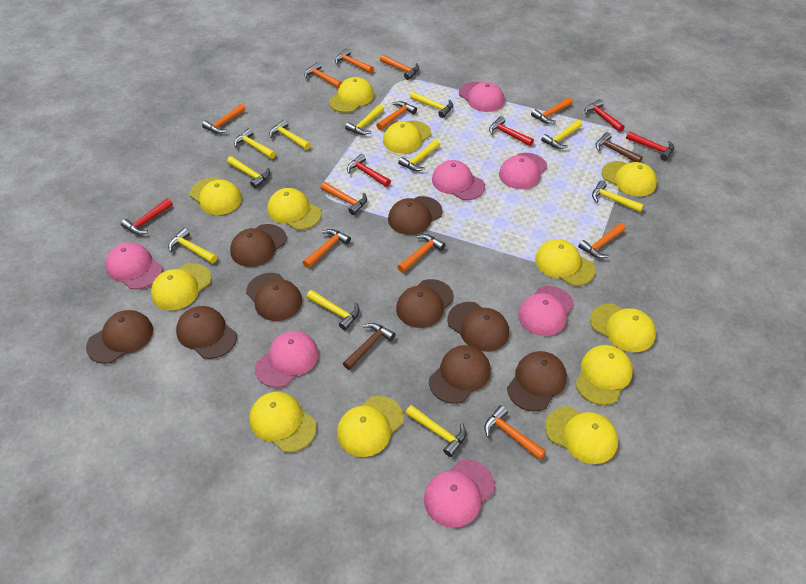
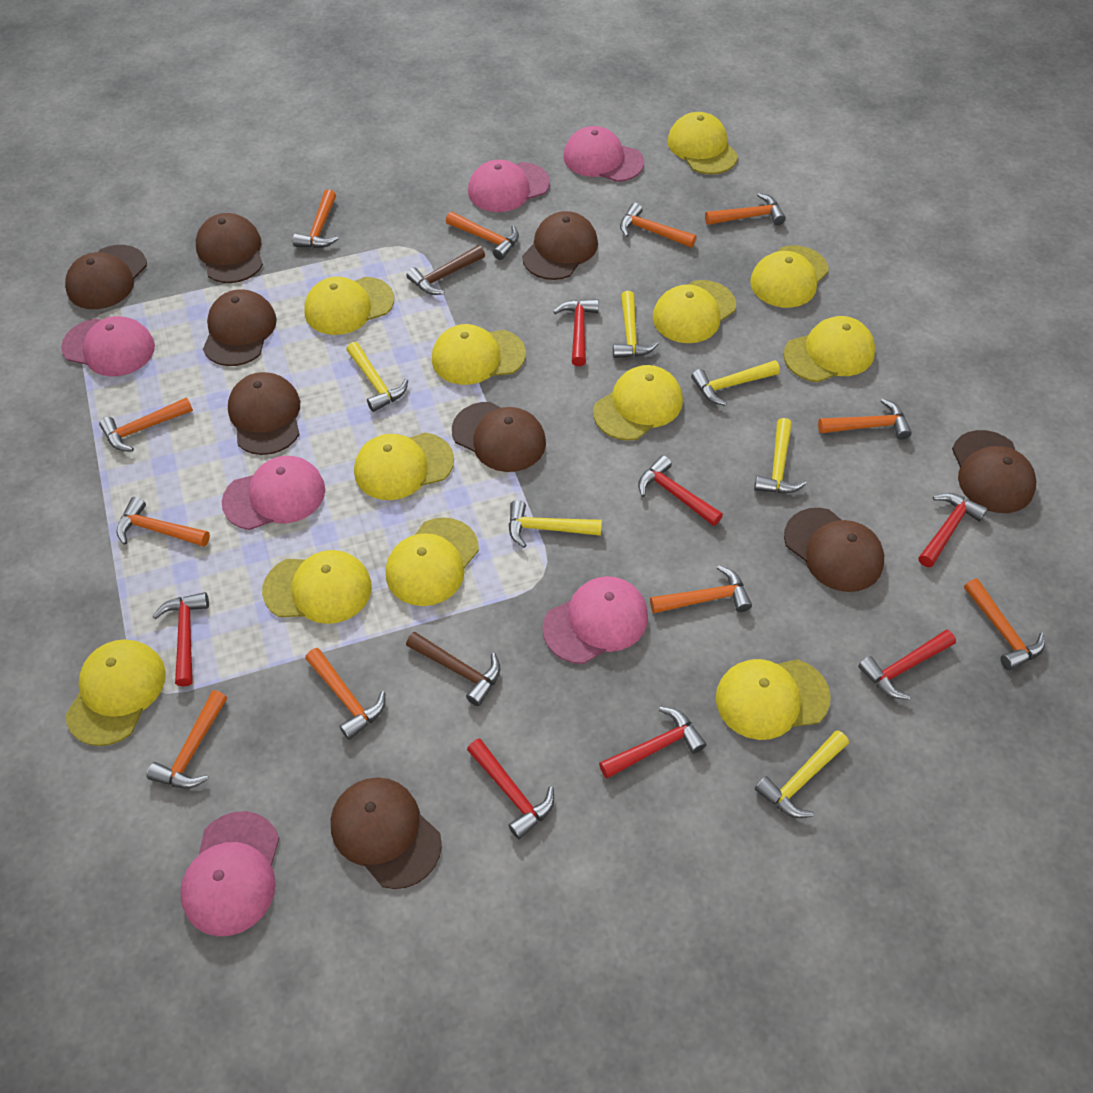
pink cap: [105,242,162,290] [255,331,319,388] [424,460,495,528] [432,160,485,200] [459,82,505,112] [499,153,547,189] [518,286,574,336] = 7 -> [61,316,155,377] [180,811,279,936] [222,456,325,530] [468,160,550,212] [542,576,648,664] [563,126,644,182] = 6
red hammer: [121,198,173,235] [347,154,391,187] [489,116,534,146] [585,99,624,132] [626,131,674,161] = 5 -> [152,592,209,687] [467,738,554,839] [553,299,599,366] [599,707,707,778] [638,455,723,526] [858,630,956,700] [918,493,988,567] = 7
yellow hammer: [168,228,217,263] [227,156,270,188] [234,128,276,159] [269,119,311,150] [307,290,360,330] [345,105,384,135] [398,139,440,171] [406,405,466,457] [410,92,453,118] [541,120,582,149] [592,181,644,212] = 11 -> [346,342,408,412] [509,500,602,548] [613,291,659,358] [691,360,780,406] [754,418,807,493] [755,730,849,818] = 6

